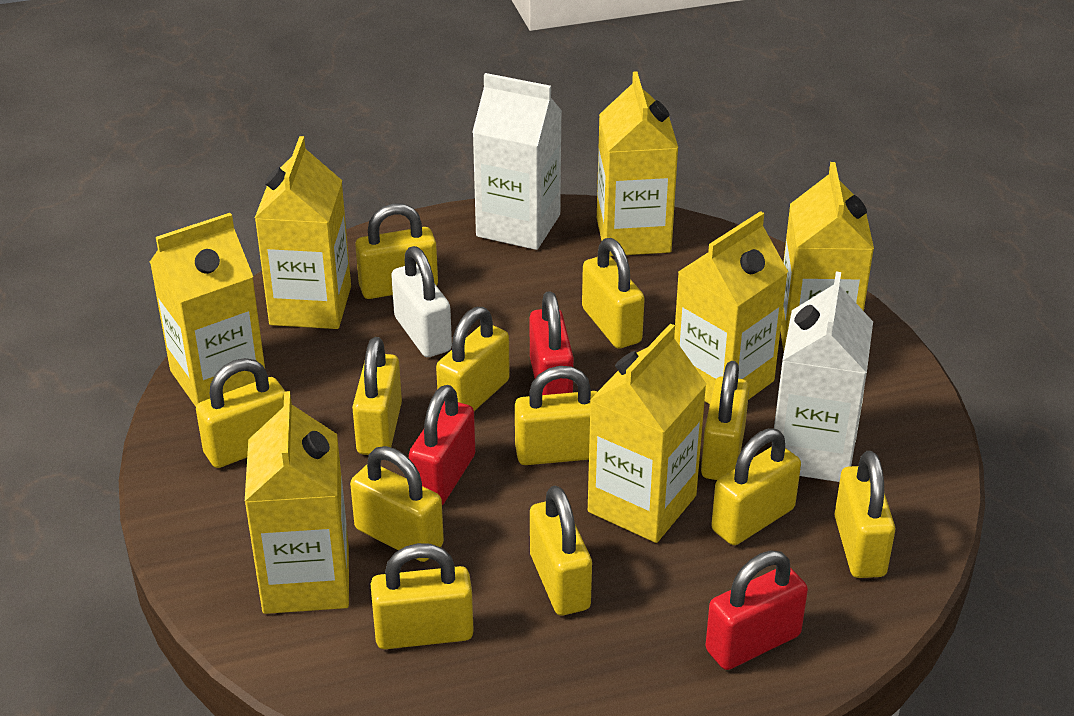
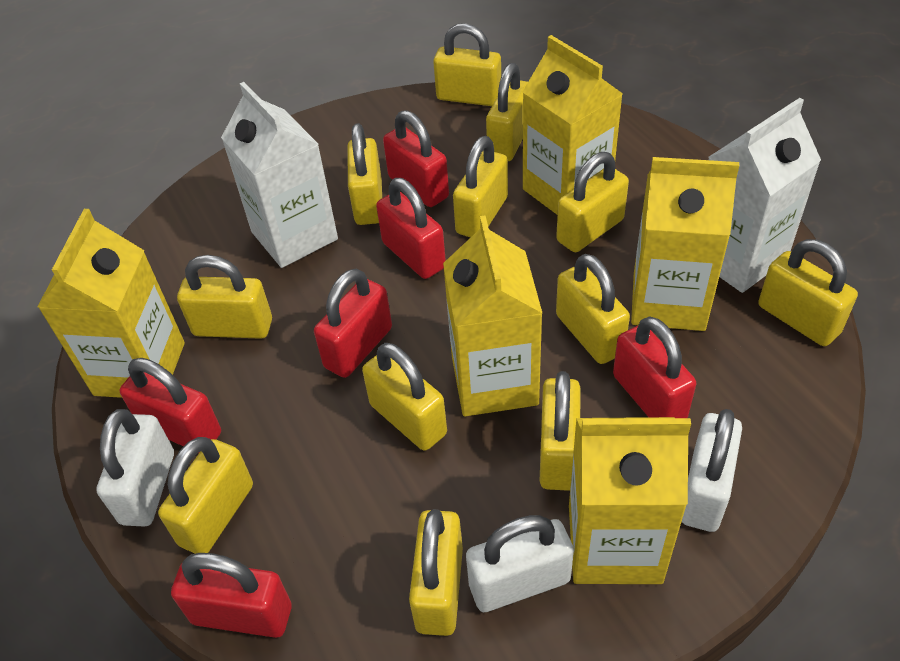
red padlock: [409,385,475,505] [530,291,574,395] [705,550,808,670] = 3 -> [119,358,221,453] [171,553,292,638] [314,269,392,378] [376,178,446,279] [383,110,449,207] [613,316,696,418] = 6
white padlock: [391,246,452,357] = 1 -> [96,409,174,527] [466,515,574,612] [682,409,742,532] = 3
yellow carton: [150,213,265,407] [245,391,349,614] [255,136,351,329] [588,323,707,543] [597,71,678,256] [674,211,788,404] [780,162,874,353] = 7 -> [37,209,185,398] [443,215,543,416] [523,35,623,214] [569,417,691,584] [631,157,739,331] = 5

